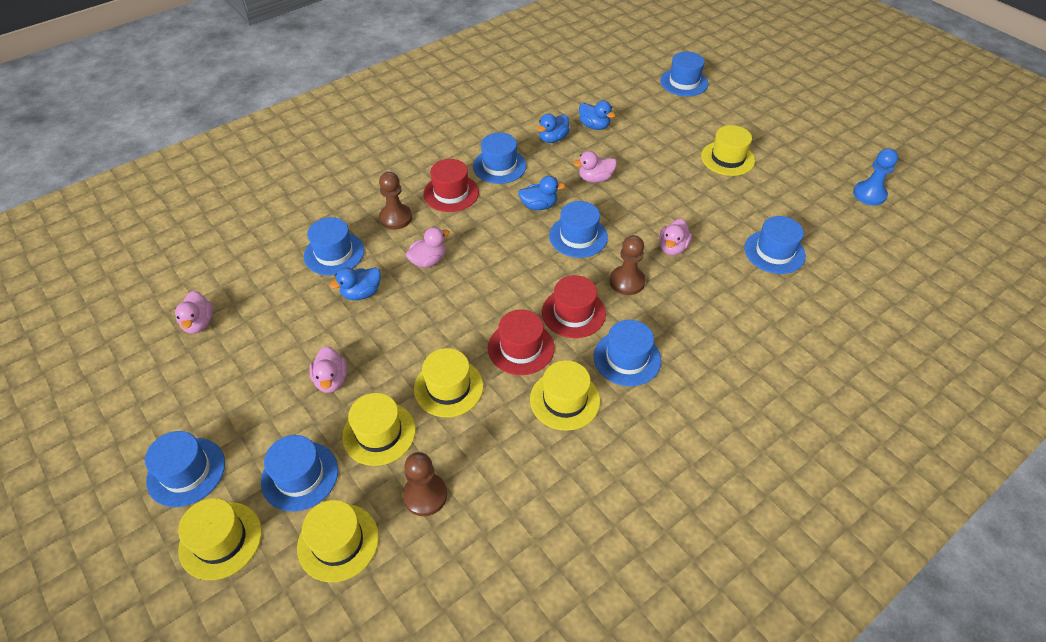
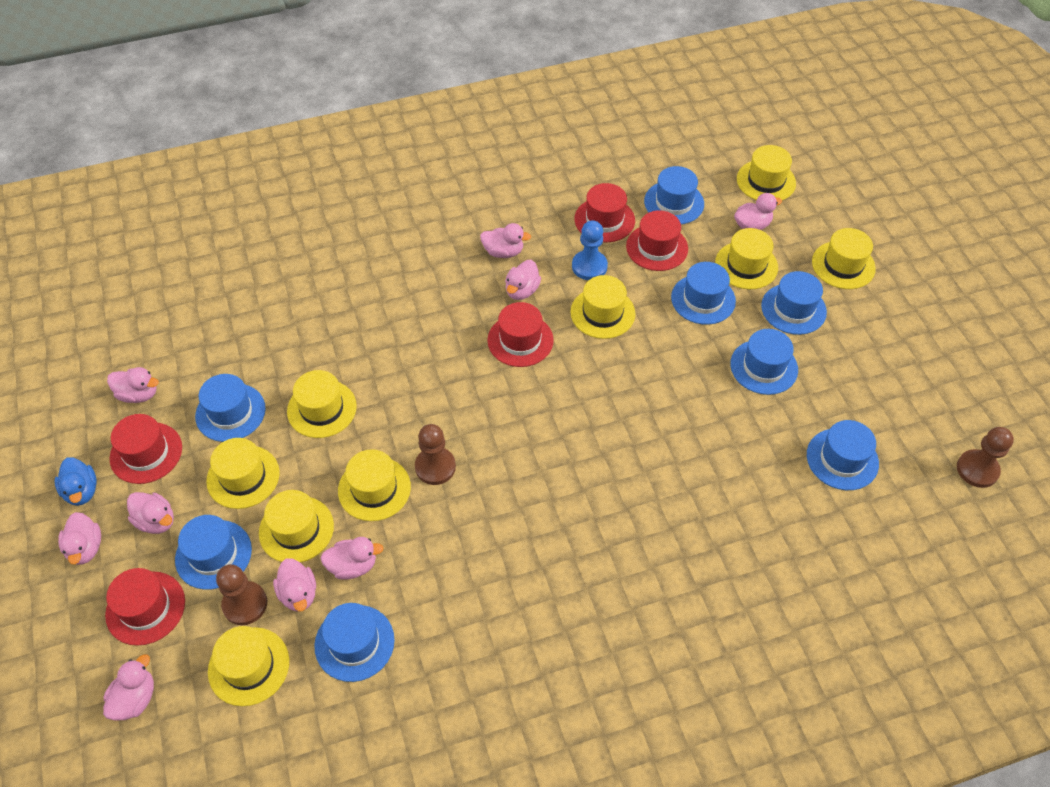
blue duck: [330,267,381,300] [518,176,565,210] [537,114,570,143] [579,101,616,130] = 4 -> [54,457,97,506] = 1
pink duck: [175,291,213,334] [309,346,347,393] [406,227,450,268] [574,151,617,183] [659,219,692,255] = 5 -> [58,512,101,565] [103,654,154,721] [107,367,159,403] [127,492,174,534] [273,558,316,612] [320,537,384,580] [480,223,531,258] [505,260,541,300] [734,193,782,230] = 9
red hat: [423,159,479,212] [488,309,554,375] [542,275,606,338] = 3 -> [105,568,185,646] [110,414,182,484] [487,302,554,367] [575,183,635,242] [626,210,688,271] = 5
yellow hat: [178,498,262,580] [297,500,379,582] [342,393,416,466] [414,348,483,417] [530,360,600,431] [701,125,755,176] = 6 -> [206,438,280,509] [208,626,289,706] [259,490,334,563] [287,370,357,438] [338,449,411,521] [570,275,635,339] [715,228,778,289] [737,145,796,200] [812,228,876,289] = 9

